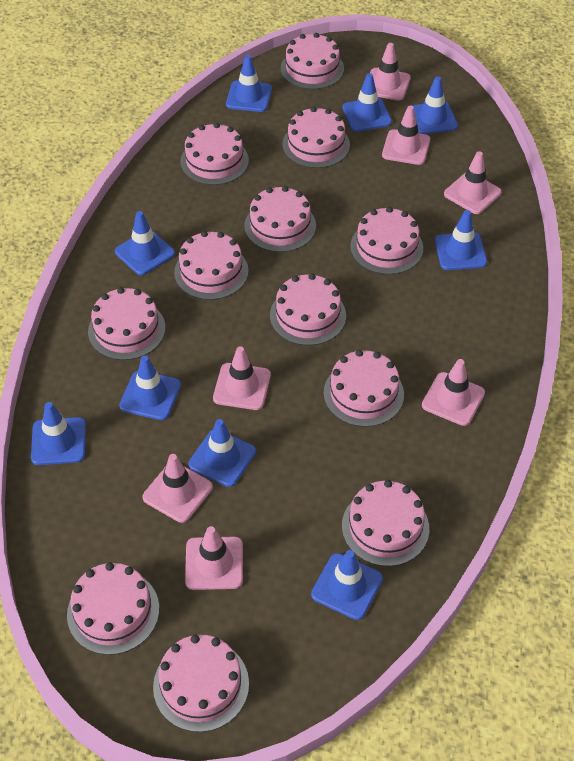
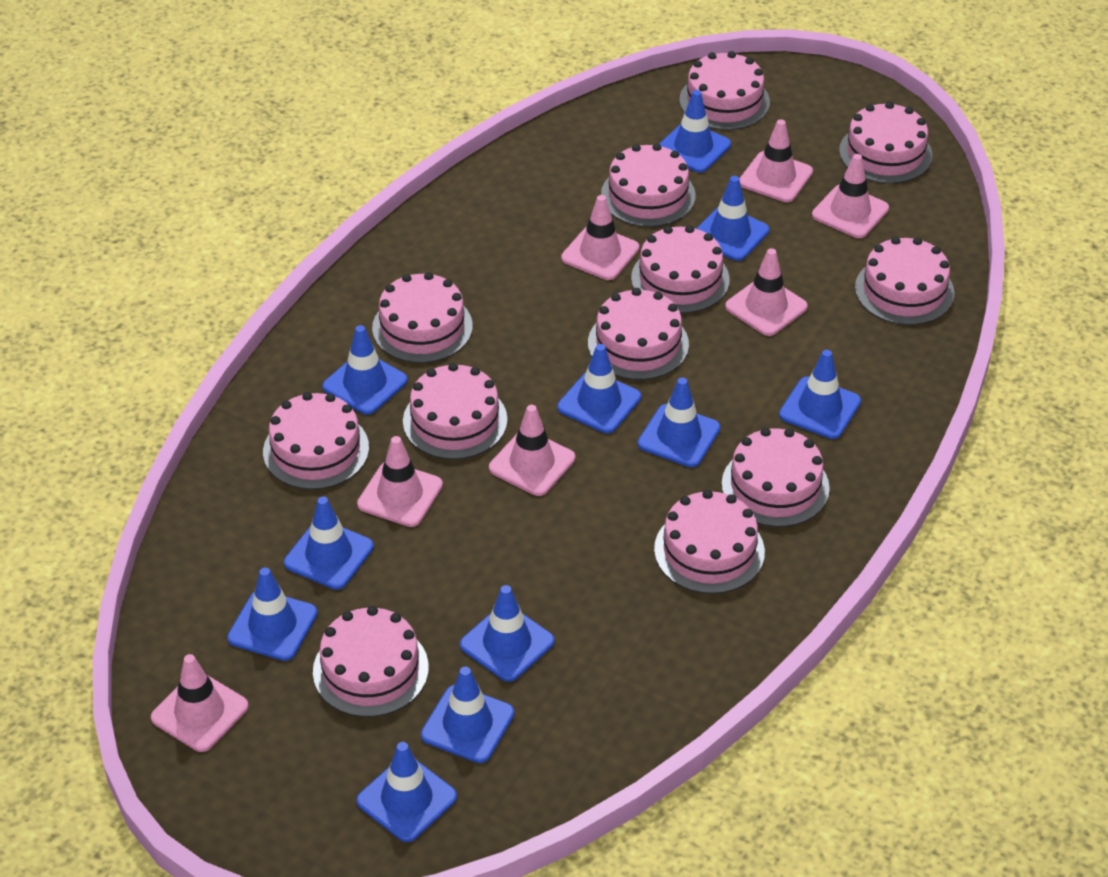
blue traffic cone: [31,402,86,465] [115,211,175,275] [119,355,181,420] [188,419,256,487] [226,55,272,112] [311,550,383,620] [342,73,392,132] [412,76,458,134] [435,210,487,270] = 9 -> [227,567,318,661] [284,497,374,590] [322,325,408,415] [356,742,457,842] [421,667,514,763] [460,585,554,682] [557,344,641,433] [638,377,721,467] [659,90,731,172] [696,176,770,261] [779,350,861,439] = 11

